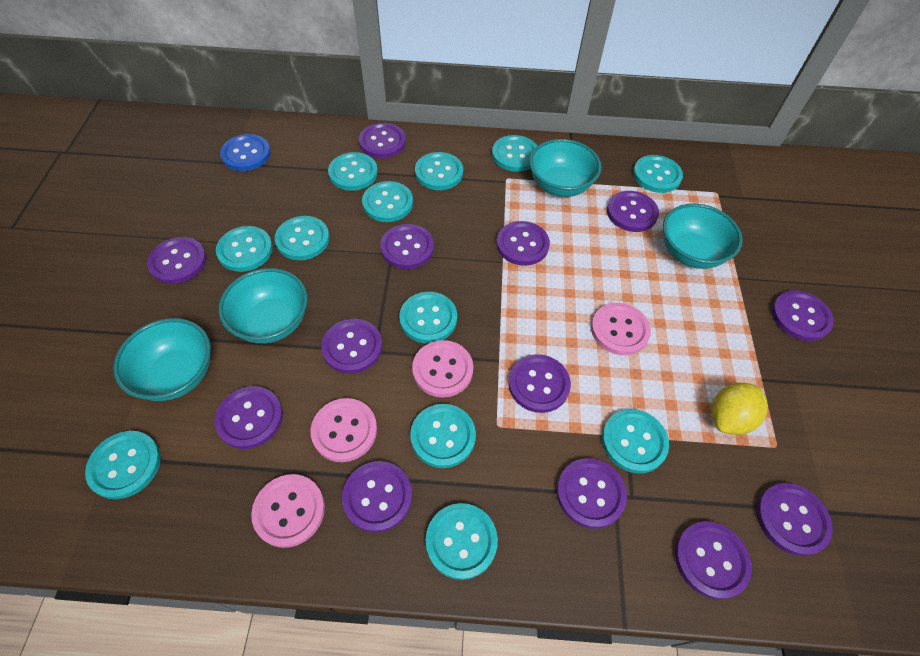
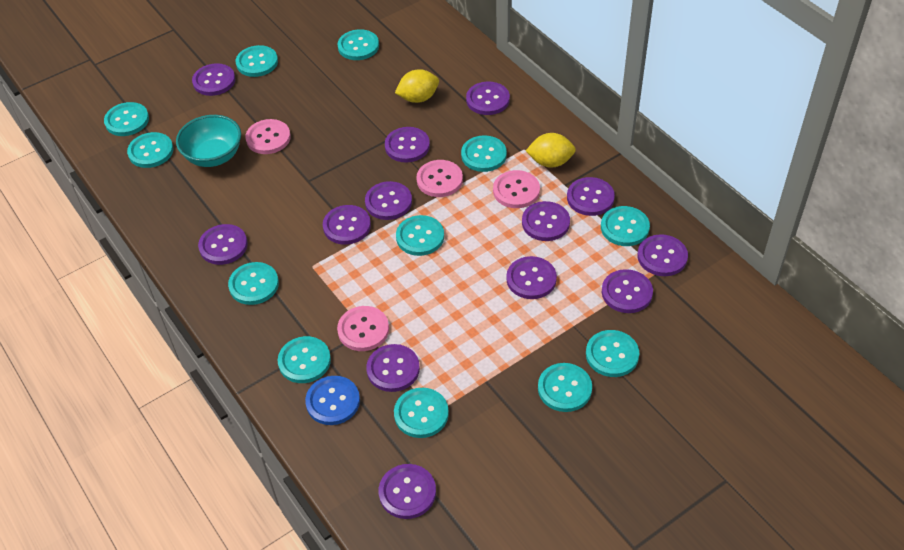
turquoise bowl: [113,318,211,401] [219,268,308,343] [529,139,602,197] [663,204,743,269] = 4 -> [176,115,241,167] = 1
yellow lemon: [711,383,768,435] = 1 -> [395,69,439,103] [526,133,576,168] = 2

